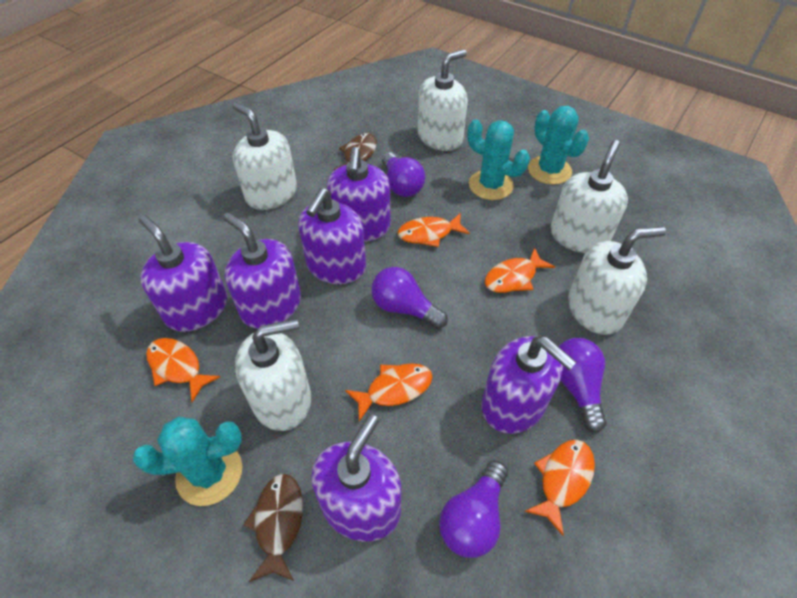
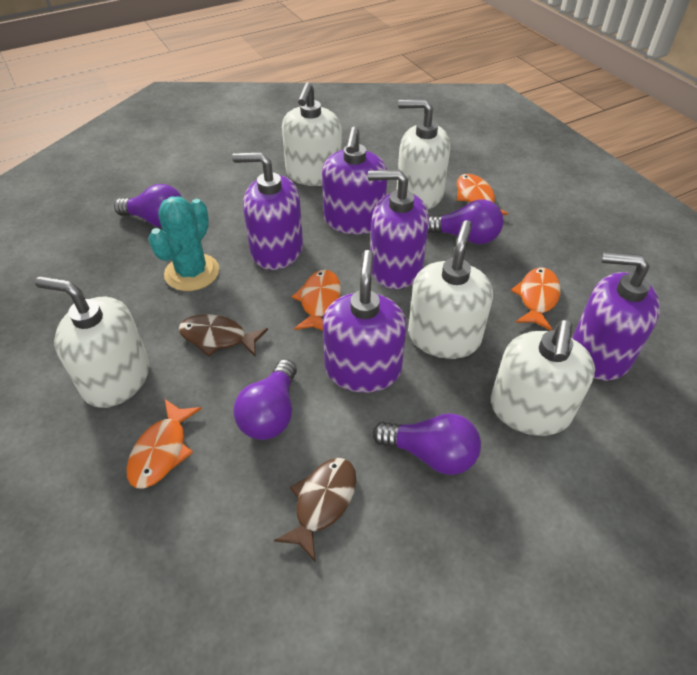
orange fish: [146,338,220,402] [345,363,432,421] [398,213,470,247] [485,247,555,293] [524,440,595,536] = 5 -> [126,399,202,488] [292,270,341,331] [456,174,508,215] [511,268,561,331] = 4
purple soap dispenser: [138,215,227,332] [223,212,301,329] [298,188,366,284] [311,414,401,542] [327,147,391,242] [482,336,576,434] = 6 -> [232,152,303,270] [322,127,387,234] [323,250,407,393] [368,169,429,289] [572,252,660,381] = 5
turquoise cactus: [133,416,242,506] [467,119,530,200] [528,106,589,185] = 3 -> [148,197,219,291] = 1

